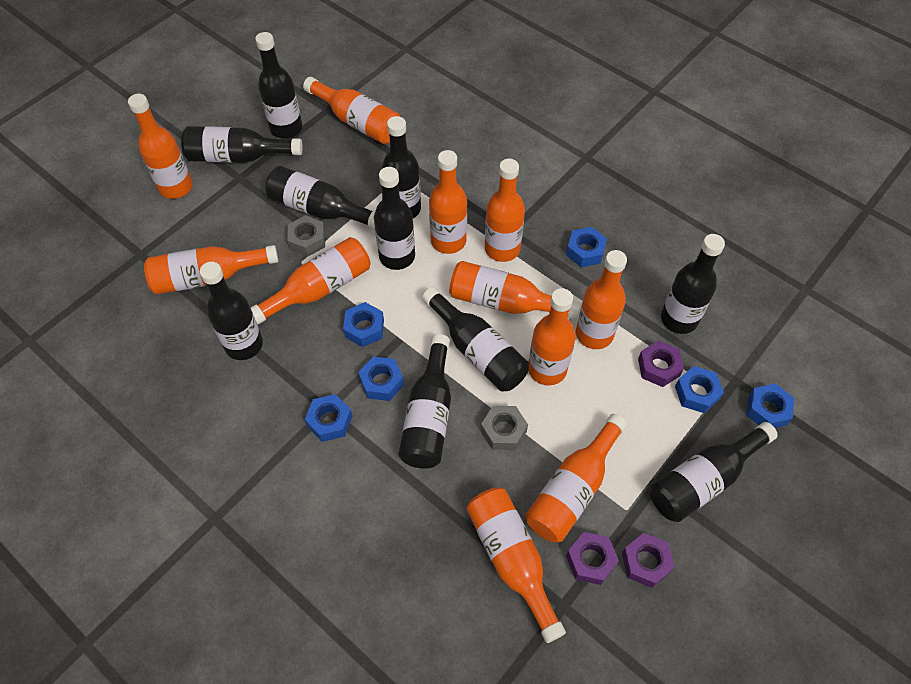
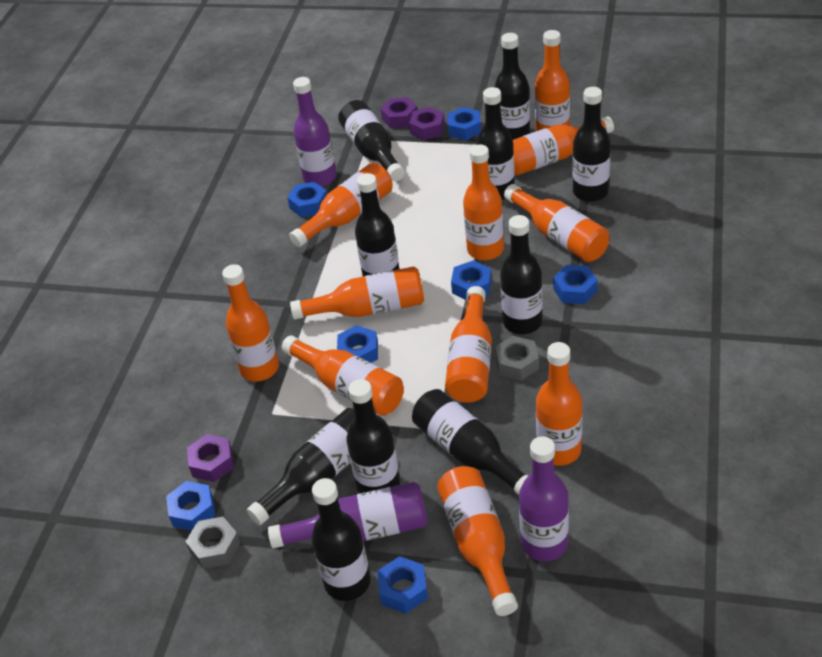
blue nut: [305,394,352,442] [343,302,384,347] [358,357,404,401] [566,227,607,267] [675,366,724,413] [747,383,794,428] = 6 -> [166,481,216,530] [287,182,327,217] [337,325,378,363] [377,556,428,614] [447,107,481,140] [451,260,492,300] [553,265,598,304] = 7
purple bottle: none = 0 -> [268,482,428,548] [293,77,337,187] [519,436,569,561] = 3

